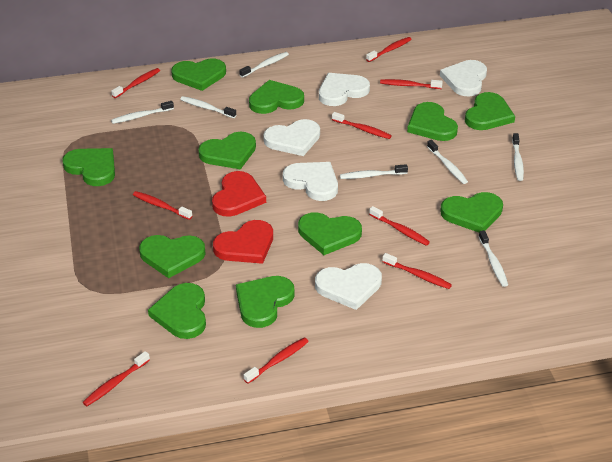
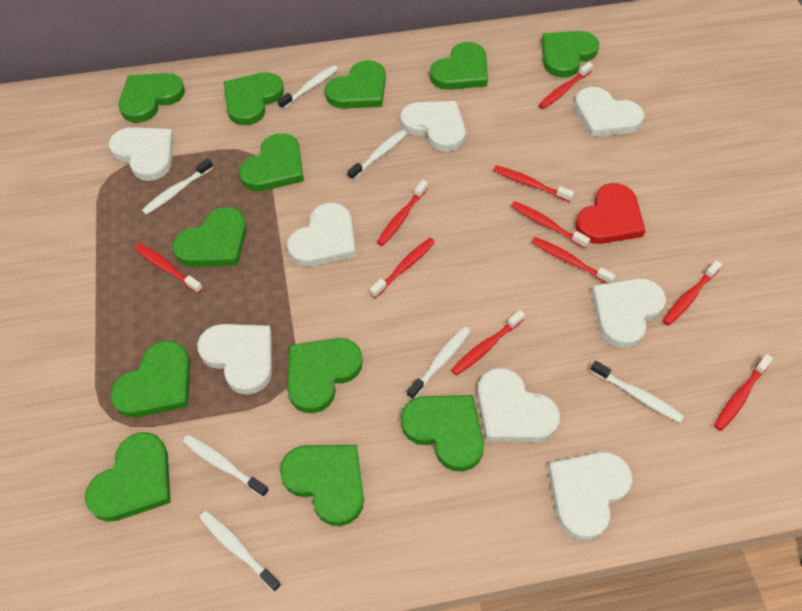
green heart: [62,148,115,186] [139,235,205,278] [148,283,206,339] [171,58,226,91] [198,132,256,170] [236,276,294,328] [249,80,304,114] [298,212,362,255] [407,102,458,141] [440,192,503,233] [465,92,515,130] = 11 -> [85,432,171,522] [110,341,190,417] [119,73,185,123] [173,207,247,267] [224,72,284,125] [239,133,304,191] [280,445,364,526] [287,338,363,413] [325,60,386,109] [401,395,484,472] [430,42,488,90] [541,31,599,78] = 12
red heart: [212,171,266,217] [213,220,273,264] = 2 -> [575,183,646,244] = 1
red toothbrush: [82,351,150,406] [111,68,160,98] [133,191,192,220] [244,337,309,384] [332,112,392,139] [366,37,412,62] [369,206,430,246] [380,79,443,89] [382,253,452,289] = 9 -> [134,243,203,293] [370,238,435,298] [377,180,428,246] [451,310,525,376] [493,165,574,202] [511,201,590,249] [532,237,616,283] [539,62,593,109] [662,260,722,326] [714,354,773,431] = 10
white heart: [263,119,320,156] [283,162,338,201] [315,263,382,310] [319,73,370,106] [440,60,487,97] = 5 -> [109,127,174,181] [197,324,272,395] [287,203,356,267] [400,101,465,152] [477,368,560,442] [548,452,633,540] [574,87,644,137] [591,278,666,348] = 8

